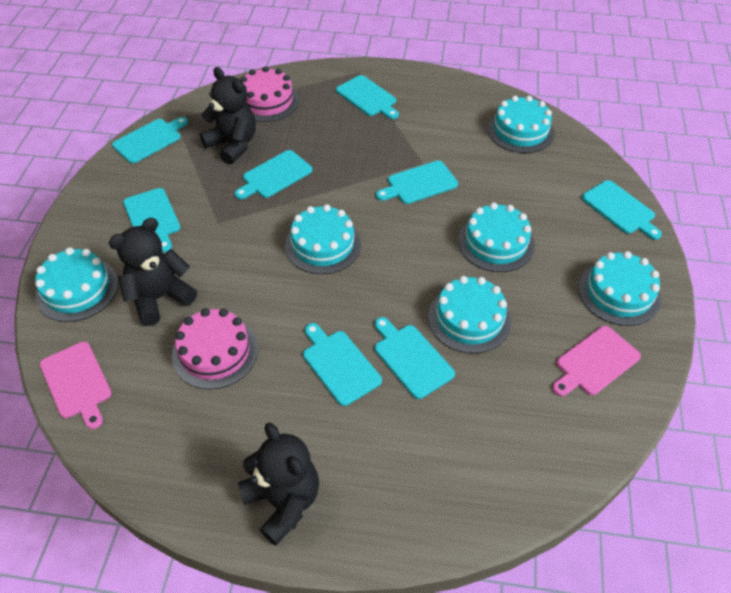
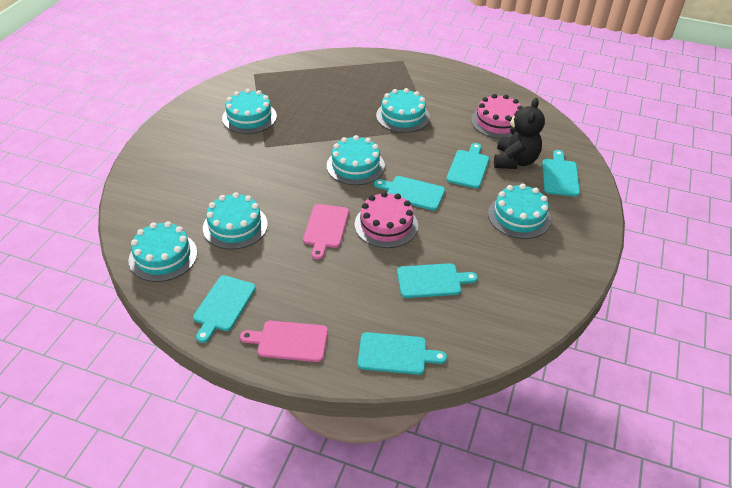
black teddy bear: [109,218,197,326] [200,67,256,165] [238,422,319,546] = 3 -> [494,98,545,169] = 1
turquoise cutting board: [112,117,188,164] [123,188,180,252] [235,150,313,200] [303,323,382,406] [336,75,399,119] [375,317,455,399] [376,160,458,204] [582,180,662,240] = 8 -> [193,275,256,343] [358,332,447,375] [374,176,445,211] [397,263,478,298] [446,143,489,188] [542,150,580,196] = 6

